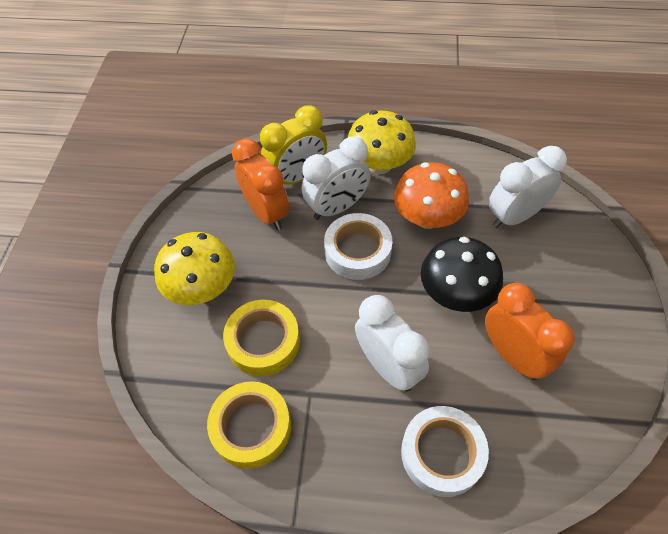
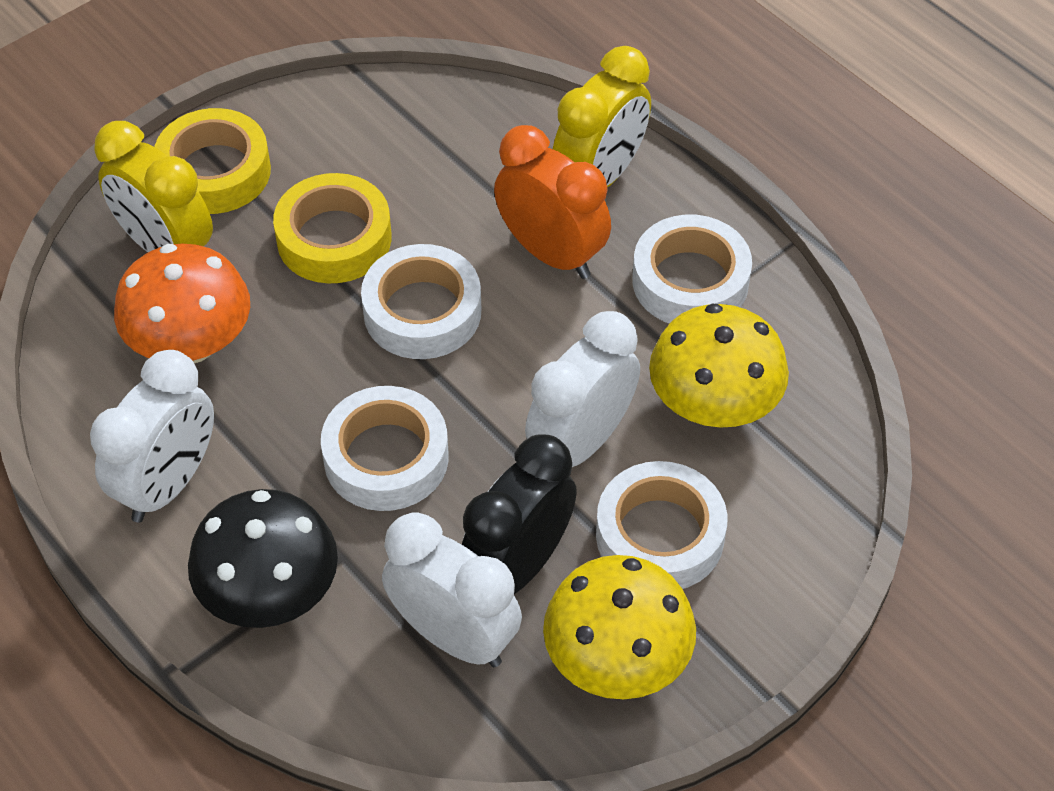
black clock: none = 0 -> [462,435,577,594] = 1
orange clock: [232,138,290,230] [485,283,574,380] = 2 -> [494,125,611,279] = 1
white tape: [324,213,392,280] [401,406,489,497] = 2 -> [321,386,449,511] [361,244,481,359] [596,461,728,589] [632,215,752,324] = 4
yellow clock: [260,105,327,185] = 1 -> [94,121,213,252] [553,46,651,188] = 2

